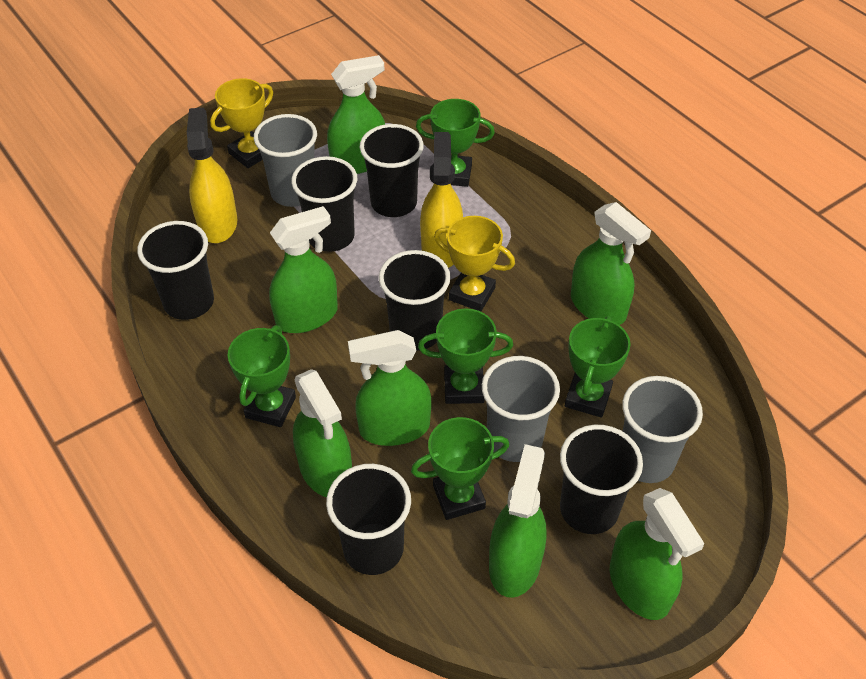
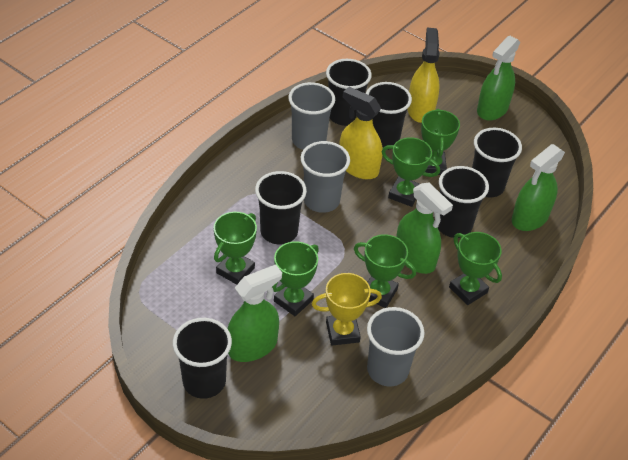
green spray bottle: [269,206,338,333] [293,369,352,497] [327,55,385,174] [348,330,431,446] [489,444,547,598] [571,202,651,325] [610,488,705,620] = 7 -> [228,264,282,362] [396,183,453,274] [477,35,520,121] [512,144,565,231] = 4
green trophy: [228,325,296,427] [411,417,509,520] [416,99,495,187] [418,308,513,404] [565,316,631,418] = 5 -> [214,212,257,285] [272,241,319,316] [354,234,416,308] [382,137,440,207] [421,109,460,175] [449,232,502,305] = 6
yellow trophy: [210,78,273,168] [434,216,515,312] = 2 -> [312,273,382,345] = 1

